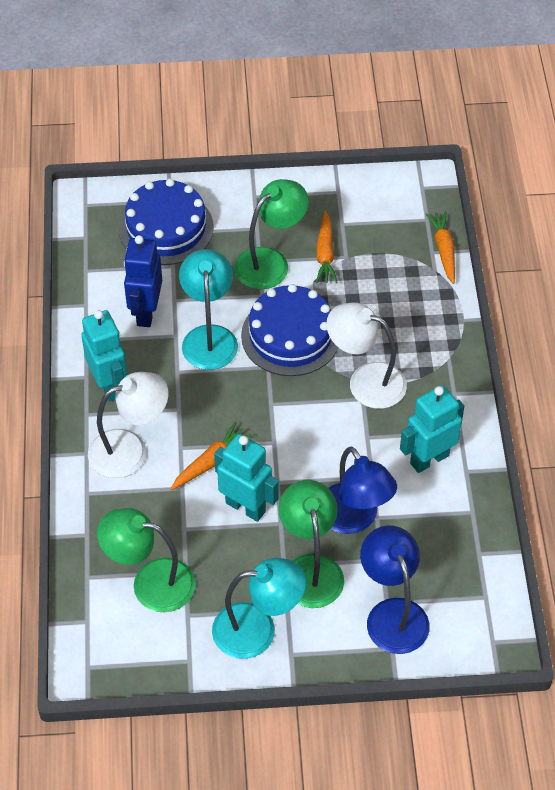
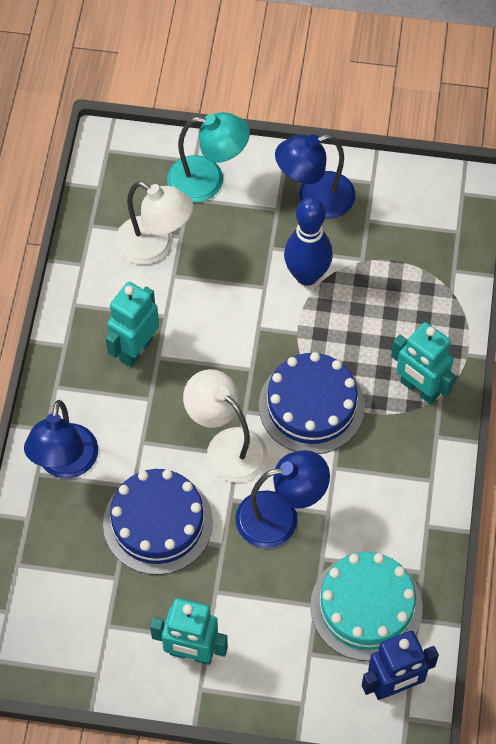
blue bowling pin: none = 0 -> [284,197,333,286] = 1
blue lamp: [329,446,397,534] [360,525,430,654] = 2 -> [24,400,98,478] [236,450,330,548] [275,134,355,219] = 3
green lamp: [97,508,196,612] [234,179,308,289] [278,480,344,608] = 3 -> none = 0
orange carrot: [171,422,252,490] [316,211,338,283] [426,211,455,284] = 3 -> none = 0
turquoise cake: none = 0 -> [310,552,423,661] = 1
turquoise lamp: [179,249,238,370] [212,558,306,659] = 2 -> [167,112,250,203] = 1

